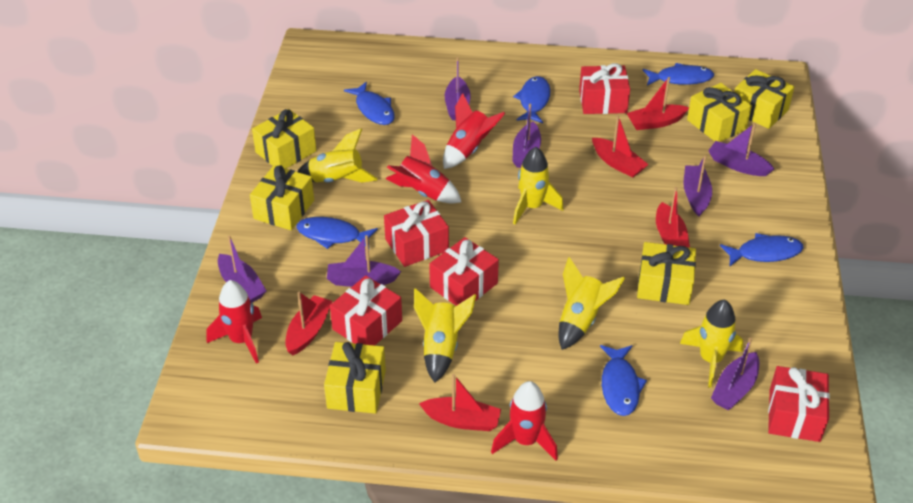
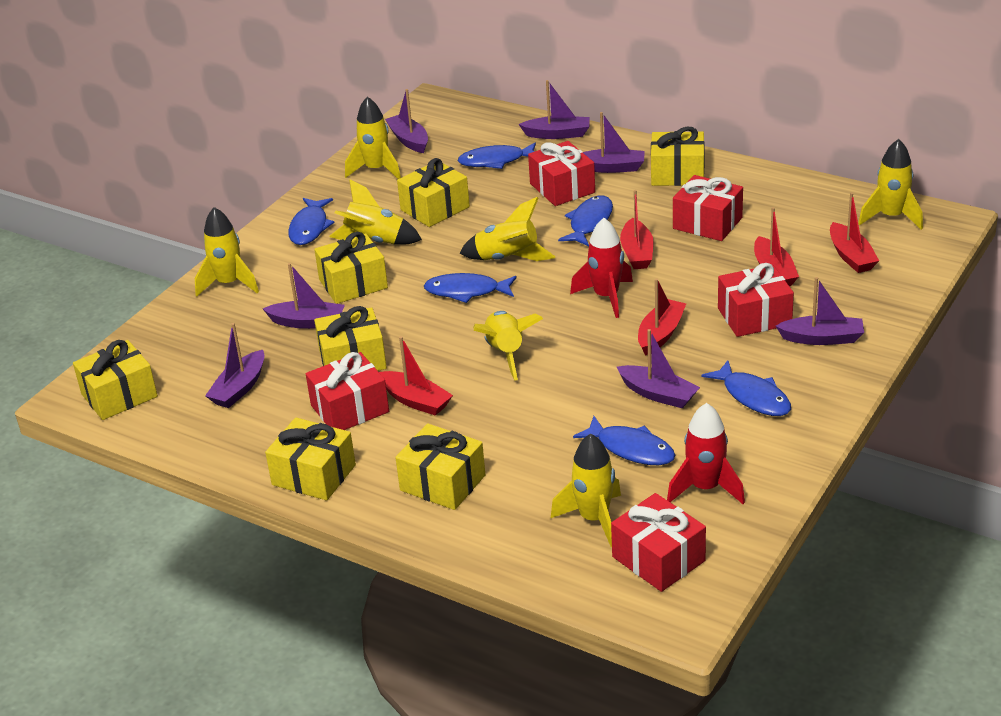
red rocket: [206,280,262,364] [386,134,461,203] [443,93,505,169] [491,381,558,461] = 4 -> [570,218,633,318] [667,403,745,504] = 2
yellow gift: [250,165,314,230] [252,109,316,169] [324,342,386,414] [637,242,696,305] [687,83,752,142] [734,69,794,129] = 6 -> [73,340,158,420] [265,417,356,501] [314,232,388,304] [314,306,387,371] [395,423,485,510] [397,158,470,227] [651,127,705,186] = 7
yellow rocket: [297,129,378,183] [414,288,476,383] [513,147,564,225] [558,257,625,350] [680,300,743,388] = 5 -> [195,207,259,297] [329,179,422,244] [345,97,401,179] [460,197,555,261] [473,311,543,381] [551,434,621,547] [858,139,923,230] = 7

